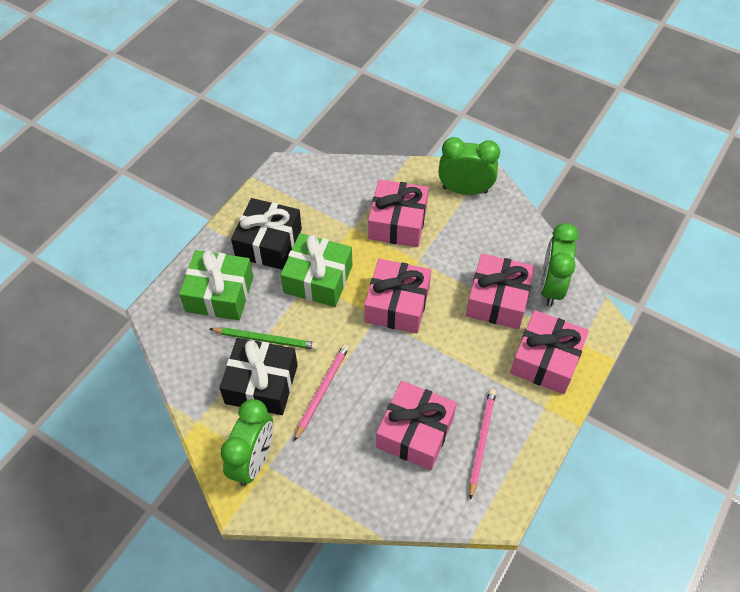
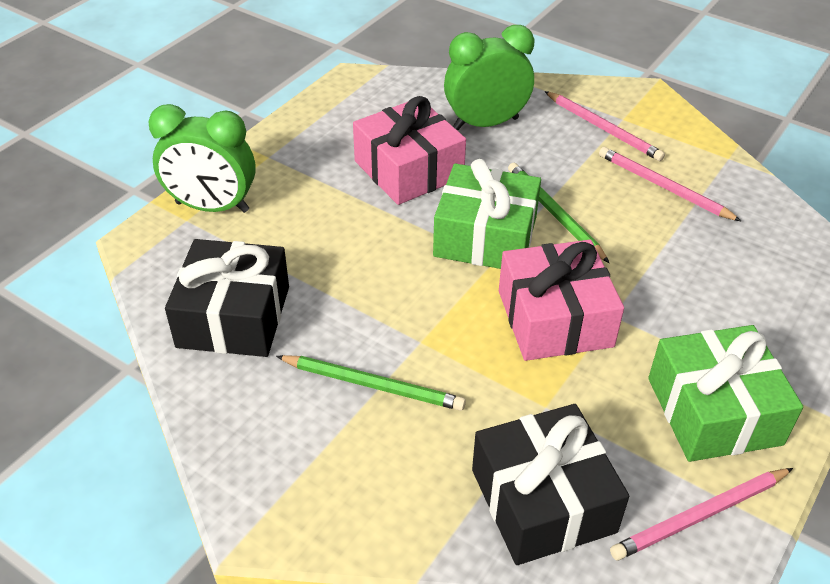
green clock: [221,399,273,486] [439,137,500,195] [541,223,578,306] = 3 -> [148,104,256,213] [444,25,534,130] = 2
green pencil: [210,327,318,350] = 1 -> [276,355,466,411] [508,163,609,263] = 2
pink gift: [364,259,431,334] [368,179,429,247] [376,381,457,470] [466,253,535,329] [510,310,589,394] = 5 -> [353,96,466,205] [499,240,624,361] = 2
pink pencil: [294,344,349,441] [469,389,496,500] = 2 -> [545,91,665,161] [599,147,741,221] [610,468,793,560] = 3

